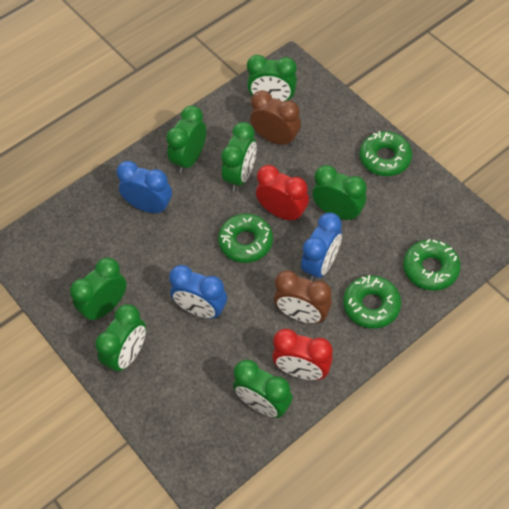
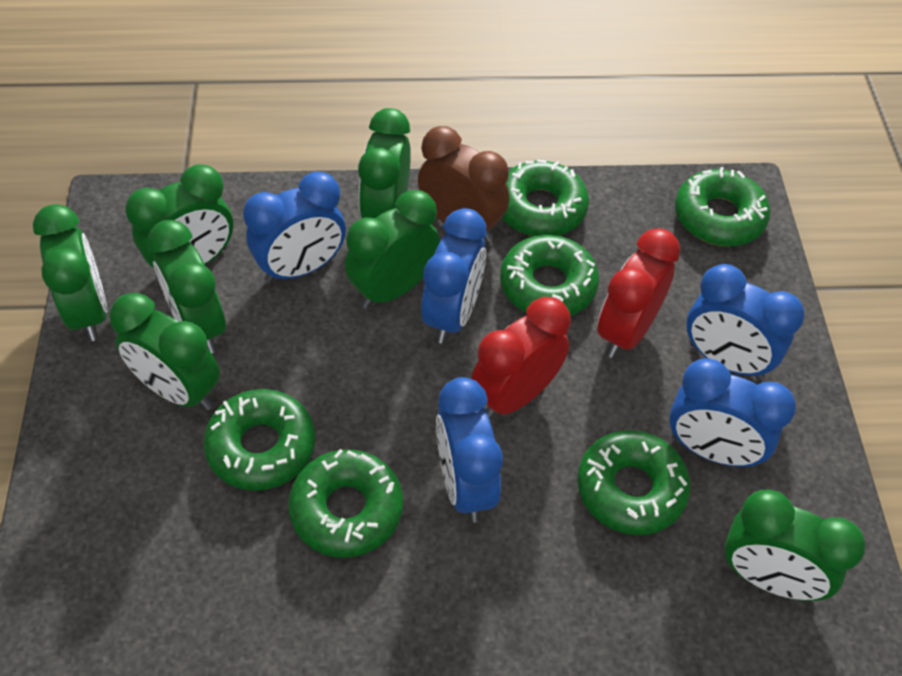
blue clock: [117,161,172,214] [169,265,227,319] [301,212,342,282] = 3 -> [243,172,346,283] [421,208,487,344] [436,377,503,522] [669,358,796,467] [687,264,805,380] = 5
brown clock: [250,90,301,147] [274,270,332,324] = 2 -> [418,126,509,242] = 1
green donut: [218,214,273,263] [343,275,401,329] [360,131,412,176] [403,239,461,291] = 4 -> [203,389,315,491] [288,449,403,558] [500,235,599,316] [502,159,589,236] [577,430,690,535] [675,167,771,246] = 6

